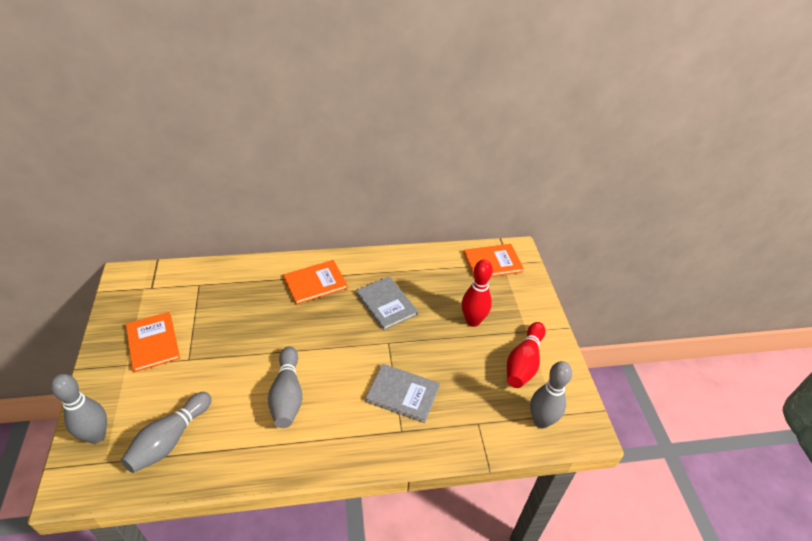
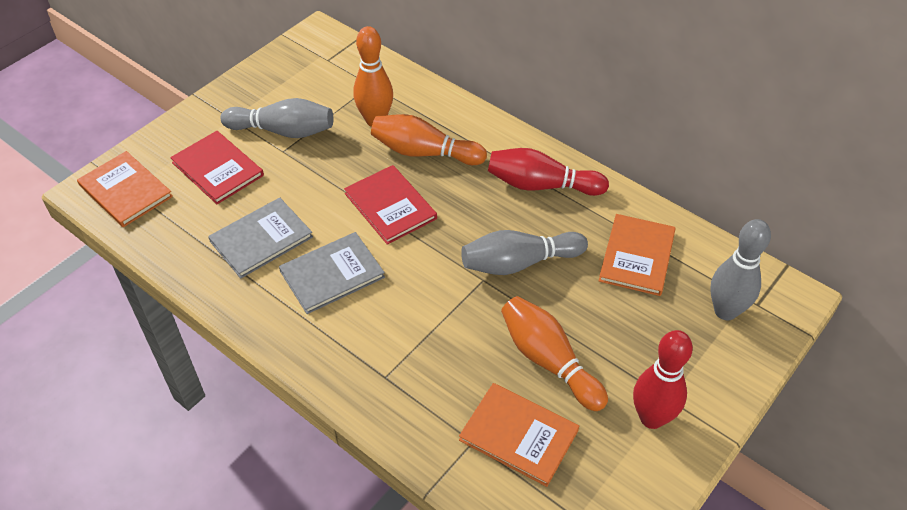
grey bowling pin: [51,374,107,444] [121,392,211,473] [268,346,302,428] [530,361,572,428] = 4 -> [221,98,333,138] [461,230,588,275] [710,219,771,320] = 3
orange bowling pin: none = 0 -> [353,26,393,127] [371,114,487,165] [501,296,608,411] = 3
red book: none = 0 -> [170,131,264,204] [344,165,437,245] = 2

